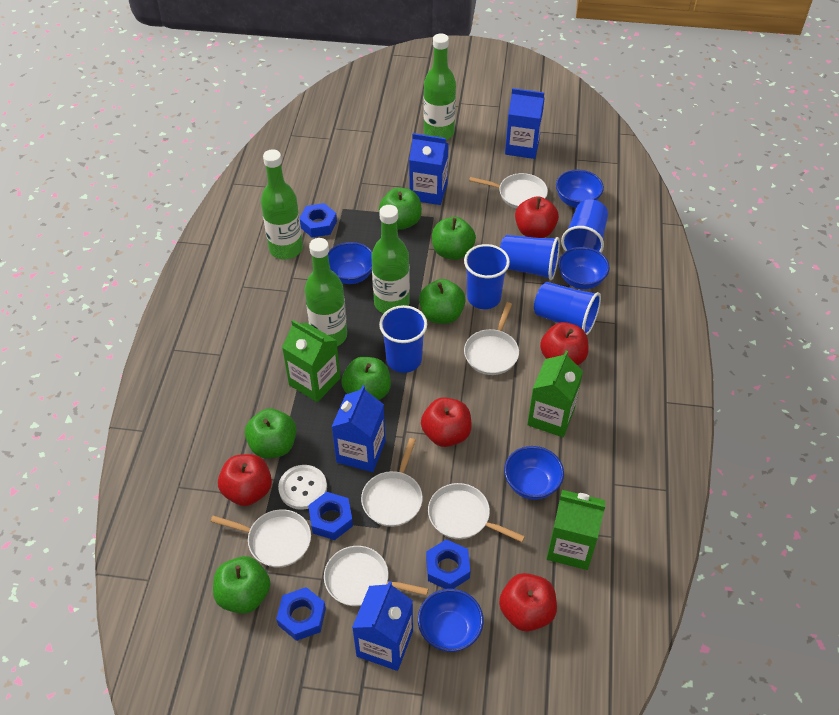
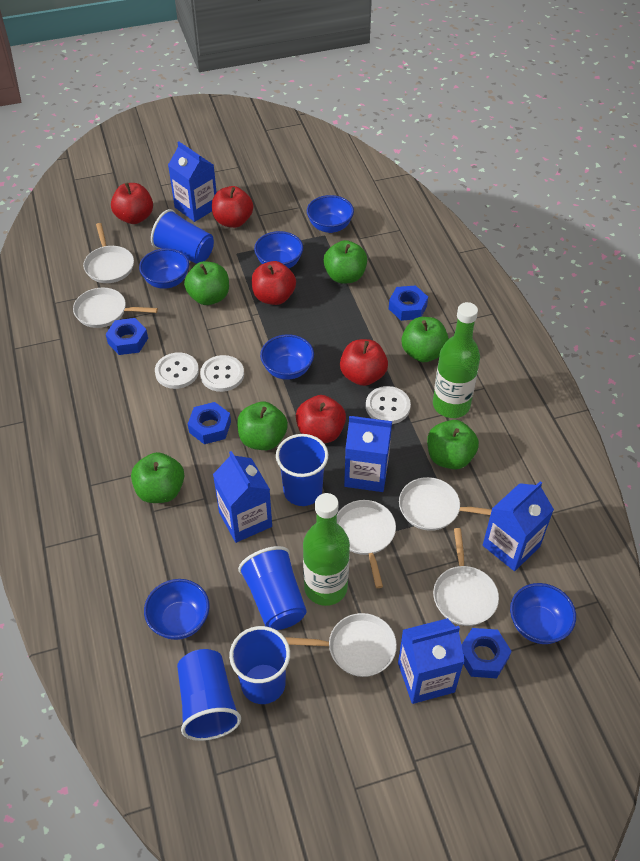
blue bowl: [328,242,372,284] [418,589,484,652] [504,446,564,500] [556,170,604,208] [558,247,610,289] = 5 -> [139,248,189,289] [144,579,210,640] [254,231,303,268] [260,334,314,380] [307,195,354,233] [510,583,576,644] = 6
blue carton: [332,385,385,472] [352,581,413,671] [409,133,449,205] [505,88,545,159] = 4 -> [168,141,217,222] [213,451,272,543] [344,416,392,492] [398,618,464,704] [483,481,554,571] = 5
green bottle: [261,149,303,259] [304,238,347,346] [371,205,410,314] [423,33,456,140] = 4 -> [303,493,350,606] [433,302,480,418] = 2
green carton: [282,320,340,402] [527,351,583,437] [546,490,606,570] = 3 -> none = 0
white button: [278,465,327,510] = 1 -> [155,352,199,389] [200,355,244,392] [366,386,411,424] = 3

